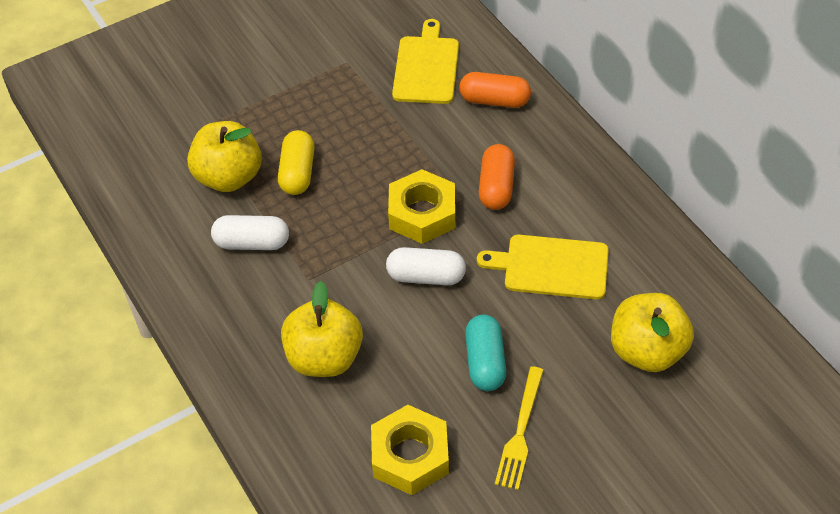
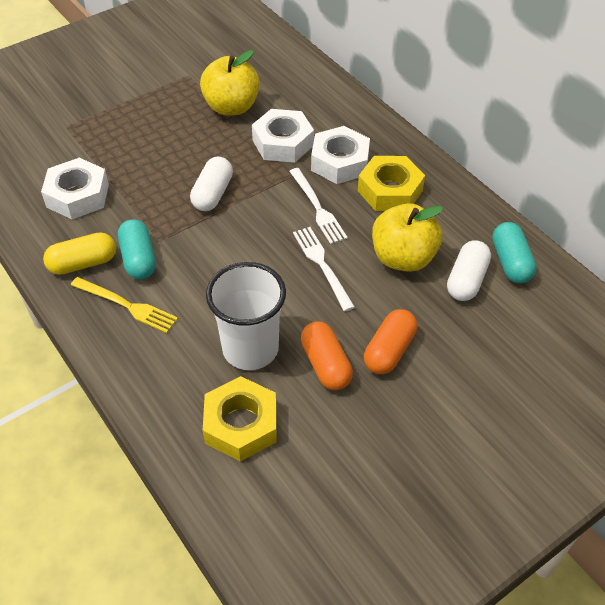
turquoise capsule: [465,314,506,391] = 1 -> [118,219,156,279] [492,222,537,283] = 2
white cup: none = 0 -> [206,262,286,370] = 1
white fork: none = 0 -> [289,168,348,244] [293,227,355,311] = 2
white nut: none = 0 -> [41,158,109,220] [252,109,314,163] [311,126,370,184] = 3
yellow apple: [187,121,262,192] [281,281,363,377] [611,293,694,372] = 3 -> [200,50,260,116] [372,203,443,272] = 2
yellow cutting board: [392,19,459,104] [477,235,609,299] = 2 -> none = 0

